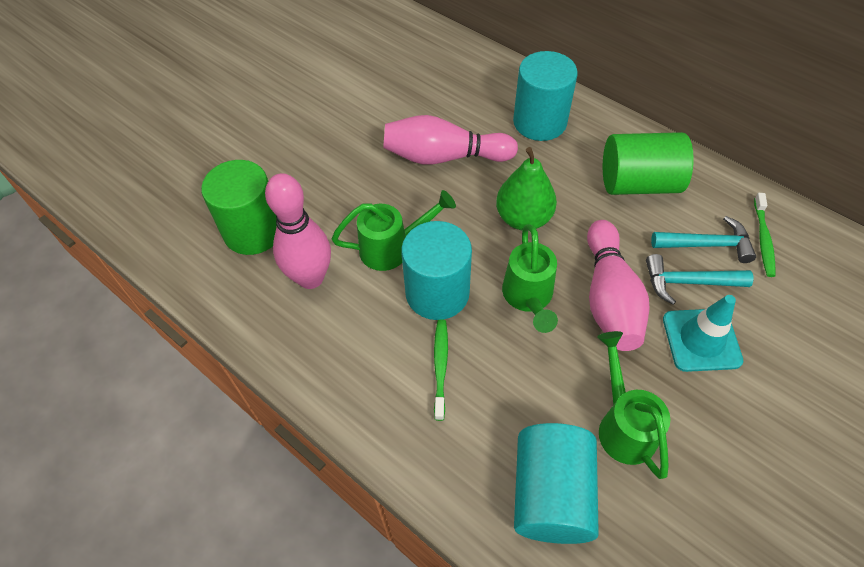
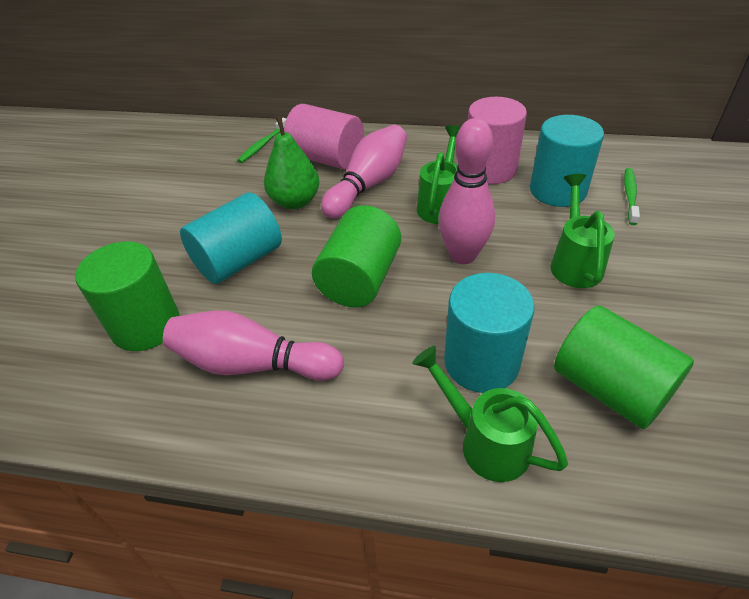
green cylinder: [201,160,277,255] [603,132,694,195] = 2 -> [75,242,180,351] [312,205,401,307] [554,306,694,429] = 3
pink cylinder: none = 0 -> [284,104,364,170] [468,97,527,184] = 2
turquoise hammer: [646,254,754,305] [651,216,756,263] = 2 -> none = 0
turquoise traffic cone: [663,295,743,372] = 1 -> none = 0

